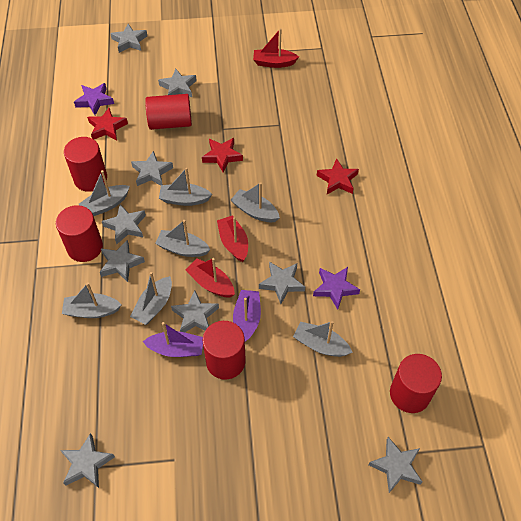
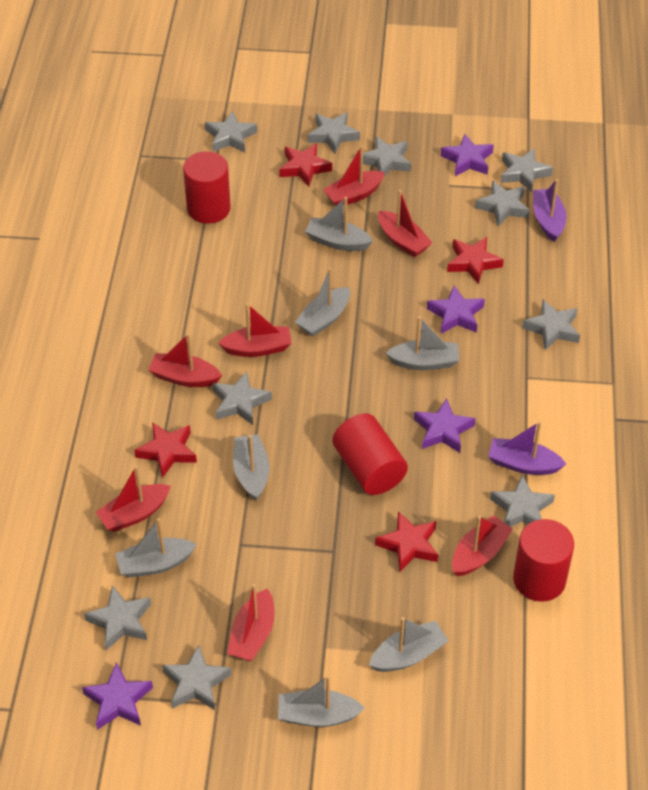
grey star: [60,433,115,488] [100,240,145,282] [102,204,146,244] [110,24,147,53] [131,151,173,186] [158,68,197,97] [171,290,219,332] [259,262,305,304] [369,437,422,493] = 9 -> [84,586,151,650] [162,645,232,710] [205,111,257,152] [213,371,272,425] [308,112,360,154] [363,136,411,178] [475,181,530,226] [490,474,555,527] [500,148,553,192] [522,300,580,350] = 10
purple star: [74,83,114,115] [313,267,360,309] = 2 -> [82,662,153,730] [414,398,476,453] [427,285,485,334] [441,134,494,176] = 4
red boat: [186,258,235,297] [217,215,248,262] [253,28,299,68] = 3 -> [96,466,171,532] [148,333,222,387] [218,303,292,357] [227,584,274,661] [323,145,385,206] [378,190,432,257] [452,515,513,576] = 7
red cylinder: [56,205,103,262] [64,137,107,192] [145,94,192,130] [203,321,246,380] [390,354,442,413] = 5 -> [183,151,231,224] [333,413,408,495] [513,519,574,602] = 3
red star: [87,108,128,141] [202,138,243,173] [317,158,359,194] = 3 -> [134,422,197,478] [279,143,332,187] [375,511,438,572] [447,237,504,284] = 4

